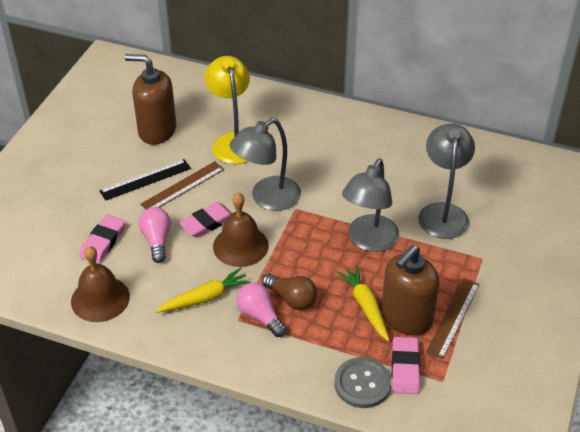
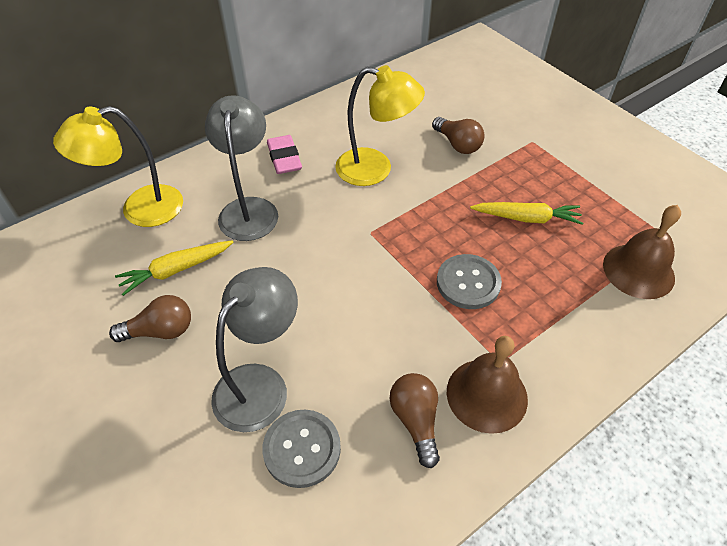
black ruler: [100,159,191,201] = 1 -> none = 0
brown light bulb: [262,274,317,310] = 1 -> [109,295,191,342] [390,373,440,468] [432,117,485,154] = 3
brown ruler: [140,161,224,209] [426,278,480,359] = 2 -> none = 0
brown soap dispenser: [125,54,176,145] [381,245,440,336] = 2 -> none = 0
grey button: [334,357,391,408] = 1 -> [262,410,341,488] [437,254,502,309] = 2
grey lamp: [230,118,301,211] [342,159,399,252] [418,123,475,239] = 3 -> [205,95,278,241] [211,267,298,432] = 2
pink eraser: [80,215,125,264] [179,202,232,238] [392,337,420,394] = 3 -> [267,135,302,174] = 1
pink light bulb: [139,207,171,263] [236,282,287,337] = 2 -> none = 0
yellow lamp: [204,56,250,164] = 1 -> [53,106,183,227] [335,65,425,186] = 2

